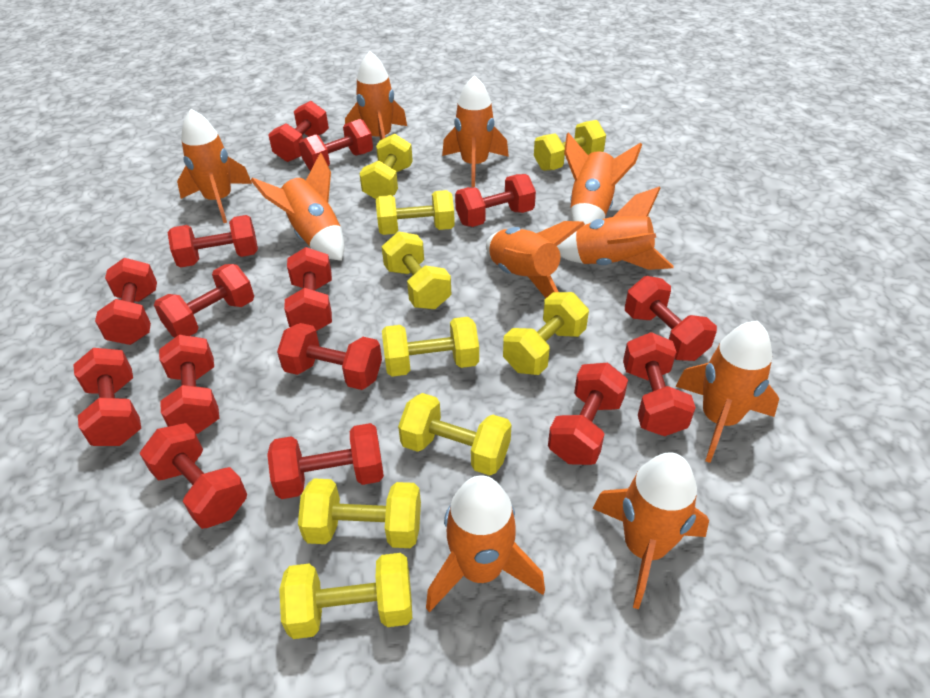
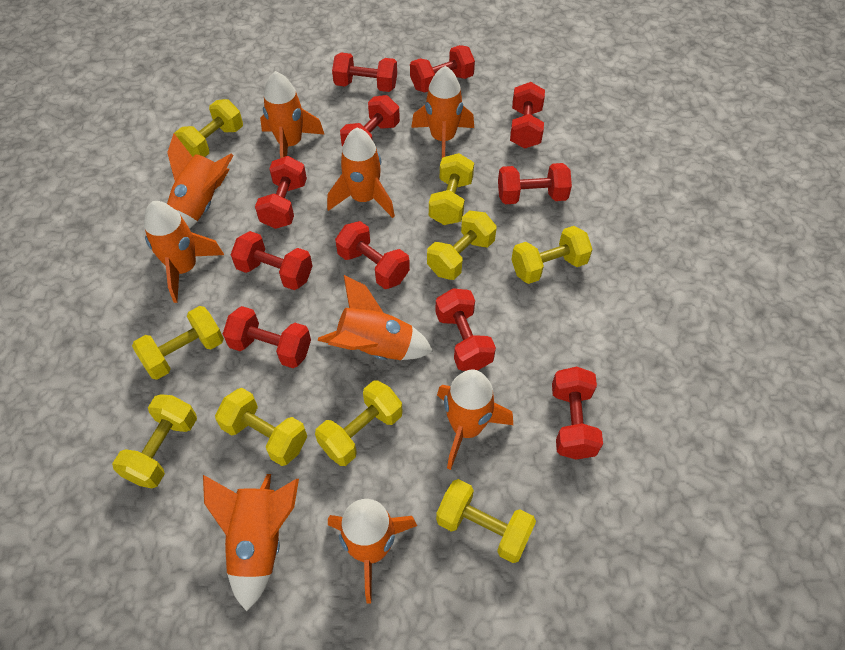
orange rocket: [177,109,252,223] [251,153,345,261] [345,51,407,140] [426,475,545,612] [442,75,509,187] [486,221,585,298] [557,186,674,270] [564,132,642,225] [593,453,709,609] [675,321,779,463] = 10 -> [144,201,224,303] [167,133,234,229] [203,474,299,611] [260,71,325,158] [318,275,433,360] [327,128,395,218] [328,499,417,603] [411,66,474,157] [437,370,513,470] = 9
red dumbbell: [73,348,141,446] [95,258,157,345] [140,423,247,529] [154,264,254,337] [159,335,219,434] [167,215,258,267] [267,423,384,499] [268,101,329,162] [277,323,382,390] [284,247,332,331] [299,119,373,171] [455,174,536,227] [548,363,628,465] [623,332,696,436] [625,276,717,361] = 15 -> [223,306,311,368] [231,231,313,290] [255,156,307,229] [332,53,397,92] [335,221,410,289] [340,95,400,146] [410,45,475,92] [435,288,496,371] [498,163,572,204] [510,82,545,149] [552,367,603,460] = 11

